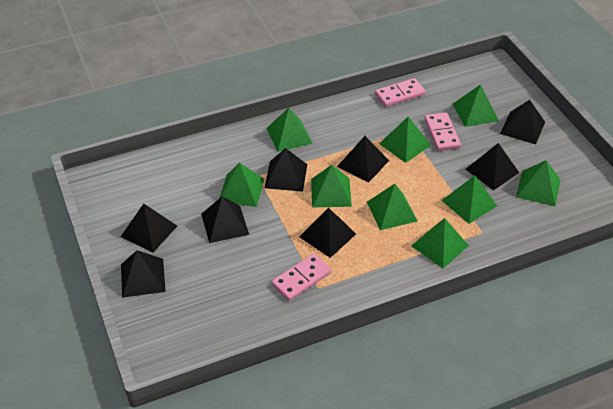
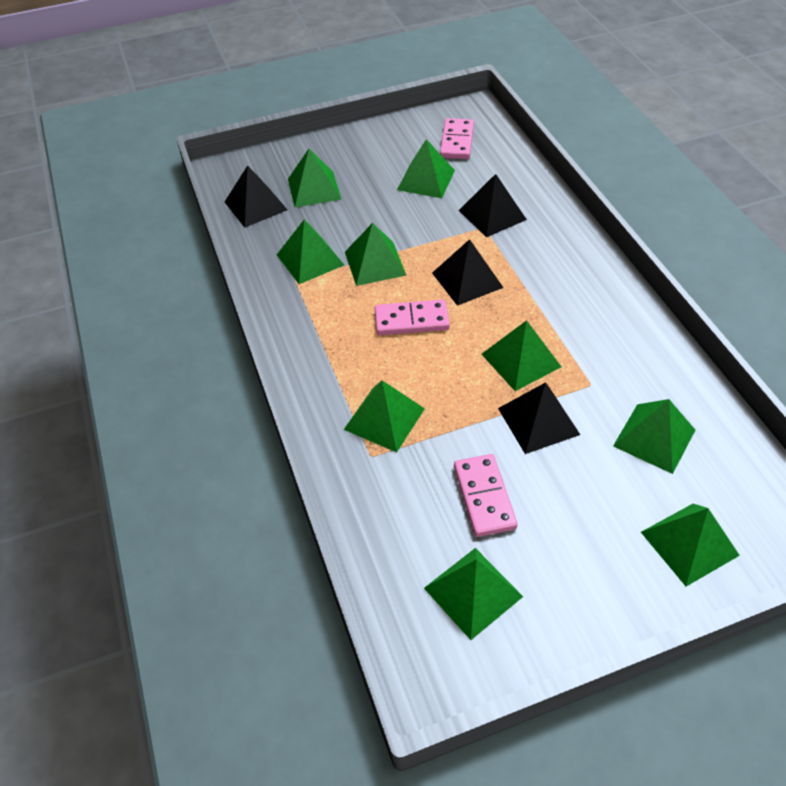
black pyramid: [121,204,177,252] [121,250,166,298] [201,196,249,243] [265,148,307,192] [300,208,356,258] [337,136,389,183] [465,143,519,190] [500,100,545,144] = 8 -> [225,165,287,227] [432,239,503,306] [459,174,527,237] [498,382,580,454] = 4

